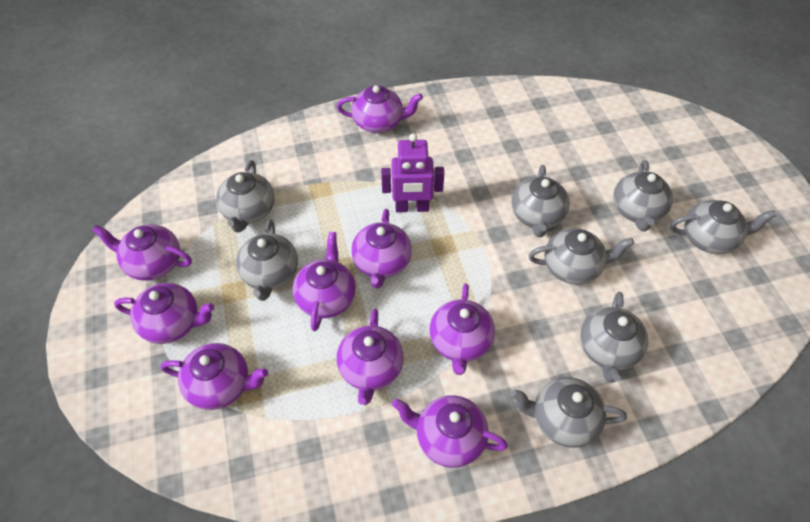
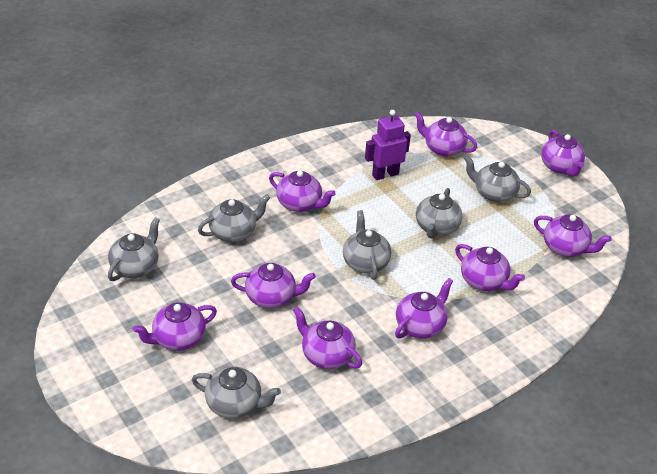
grey teapot: [216,160,275,233] [236,219,298,301] [511,377,627,447] [512,165,570,237] [529,228,634,285] [580,292,648,383] [613,160,673,232] [670,200,777,254] = 8 -> [108,217,160,281] [192,367,281,419] [198,194,270,242] [343,210,391,280] [416,188,462,239] [464,155,531,202] = 6

